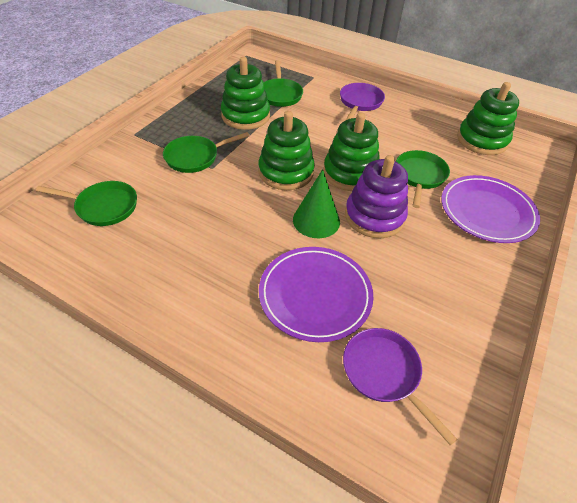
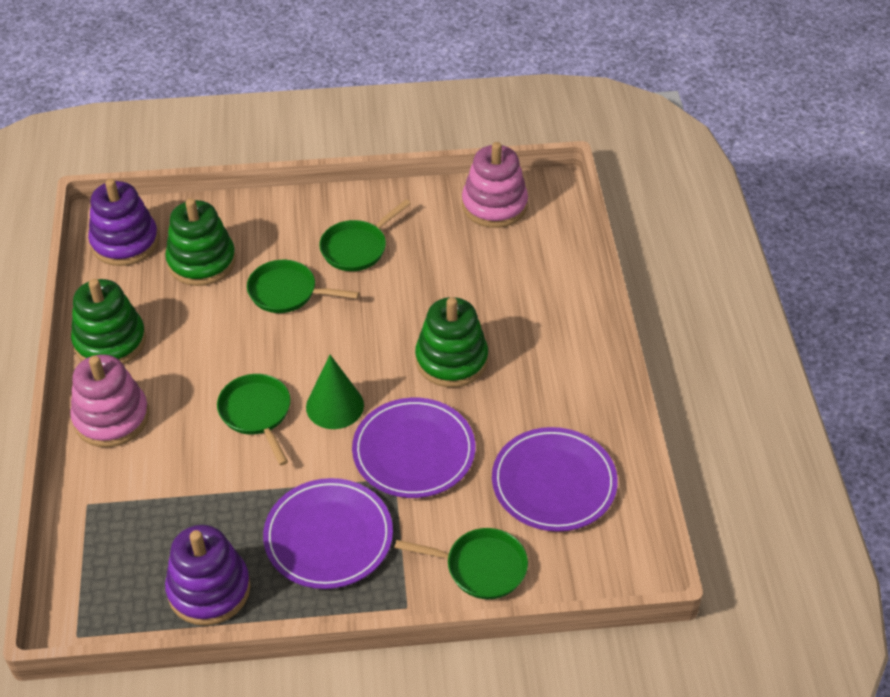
green stacking toy: [221,57,270,130] [258,111,315,190] [323,112,380,191] [457,82,519,155] = 4 -> [71,279,146,365] [165,198,236,286] [415,297,488,387] = 3
pink stacking toy: none = 0 -> [70,354,149,447] [462,142,528,228] = 2
purple pan: [340,83,385,120] [343,328,457,445] = 2 -> none = 0
purple plate: [259,247,374,342] [441,175,540,243] = 2 -> [263,478,393,589] [352,398,475,498] [492,427,618,532] = 3
purple stacking toy: [345,155,408,238] = 1 -> [88,179,159,266] [165,525,251,626] = 2

